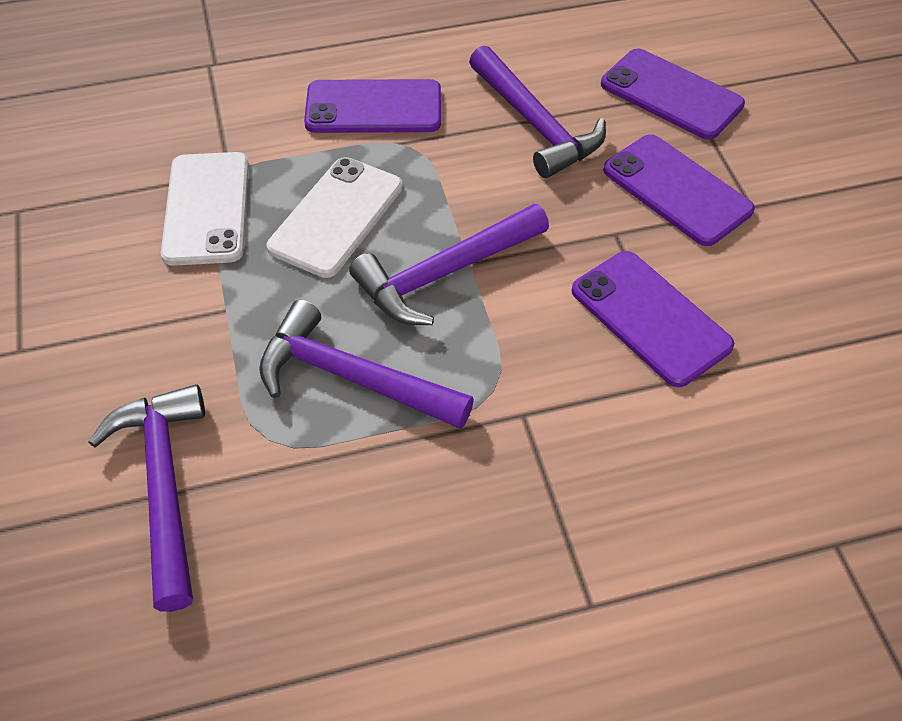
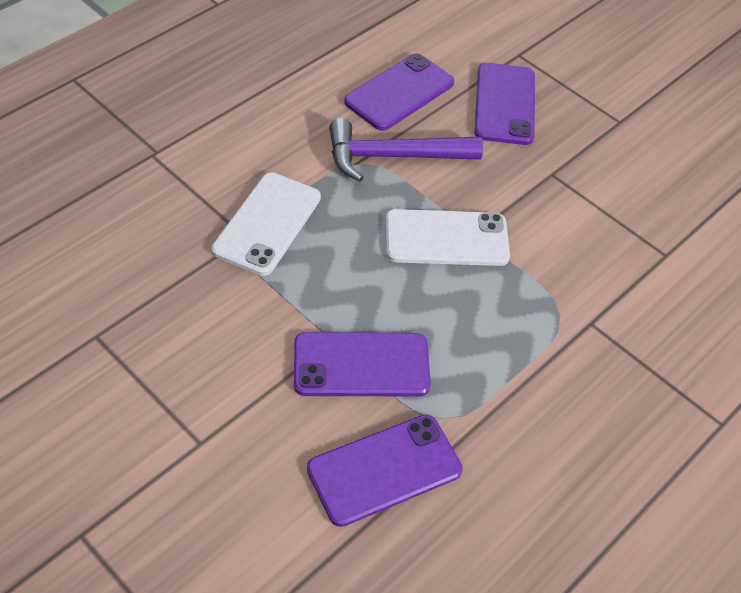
purple hammer: [89,384,205,612] [259,299,474,429] [349,204,549,325] [469,46,606,178] = 4 -> [329,118,483,182] = 1

